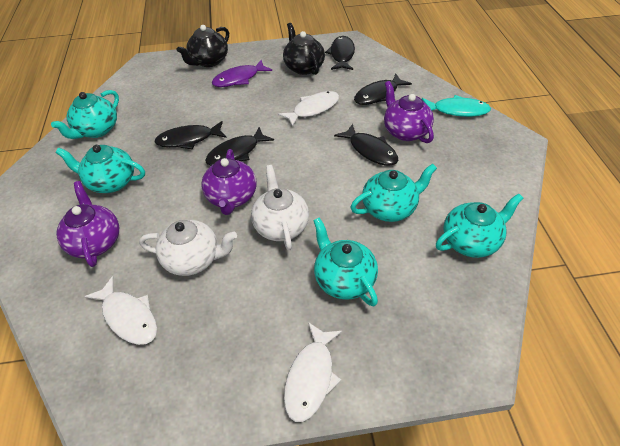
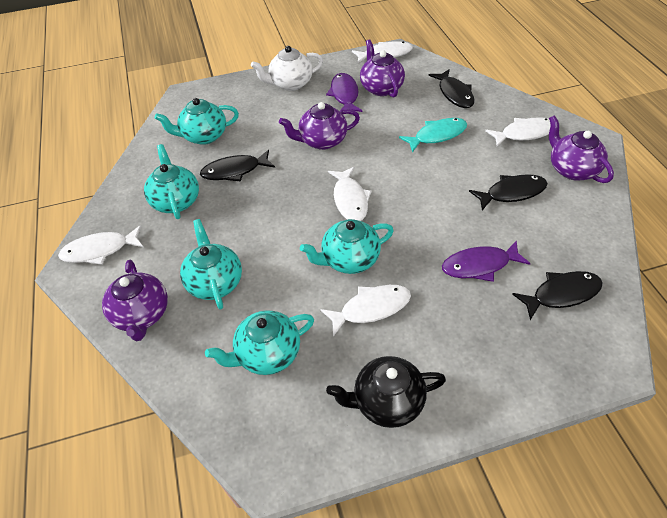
black fish: [154,121,227,149] [205,127,274,166] [325,36,355,70] [334,124,398,166] [354,73,412,105] = 5 -> [200,150,275,182] [429,69,475,108] [469,174,548,210] [512,271,603,320] = 4
black teapot: [177,25,229,67] [283,23,325,75] = 2 -> [326,356,446,428] = 1
purple fish: [212,60,272,87] = 1 -> [326,73,362,113] [442,240,531,282] = 2
purple teapot: [56,181,119,267] [202,149,257,215] [384,81,434,143] = 3 -> [102,260,168,341] [279,102,360,150] [360,39,405,98] [549,115,614,183] = 4
white fish: [84,276,157,345] [278,91,339,127] [284,322,342,422] = 3 -> [58,225,143,265] [320,285,411,337] [328,167,372,221] [352,41,413,64] [485,117,551,147] = 5
white teapot: [139,220,237,276] [251,165,309,250] = 2 -> [251,46,323,91] = 1

